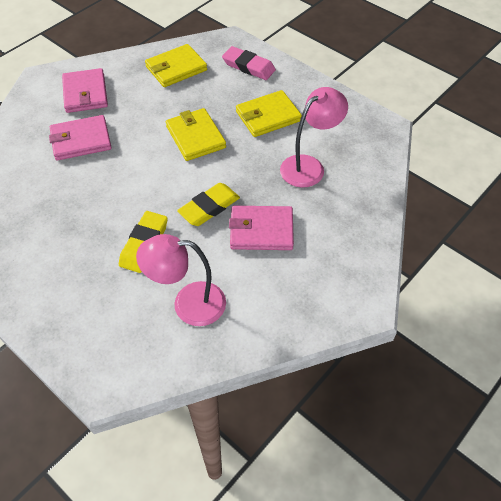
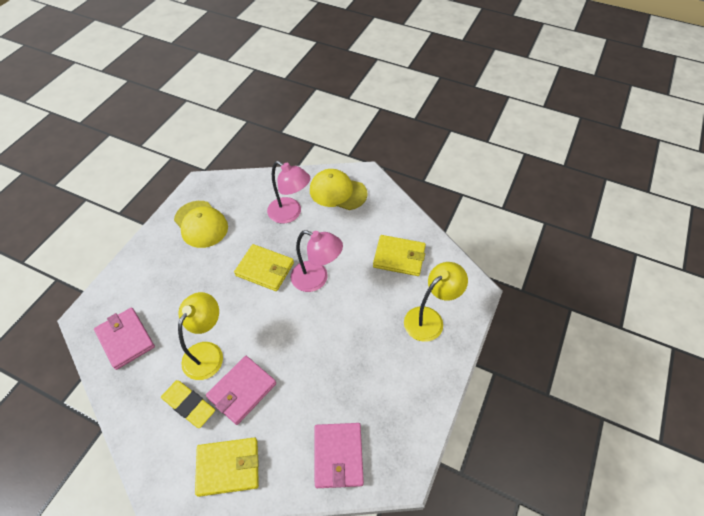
pink eraser: [222,46,276,80] = 1 -> none = 0
yellow cap: none = 0 -> [174,201,228,248] [310,169,368,210] = 2
yellow eraser: [119,211,168,273] [177,183,240,226] = 2 -> [161,380,215,428] = 1
yellow lamp: none = 0 -> [178,292,223,380] [404,262,468,342] = 2

